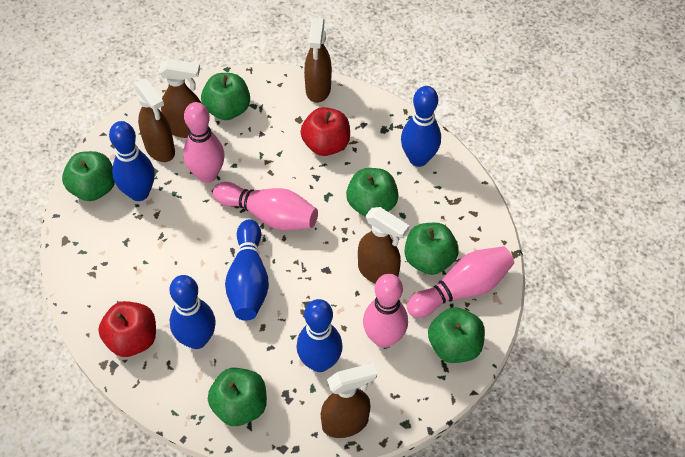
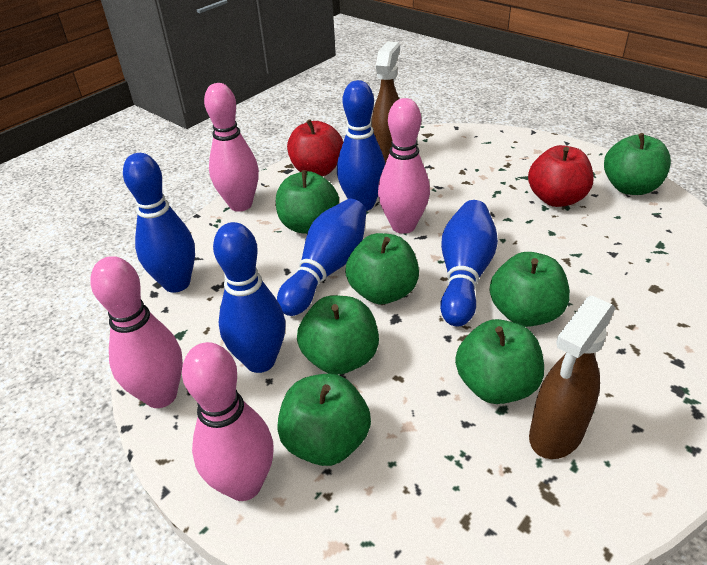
brown spray bottle: [134,78,175,162] [159,59,202,138] [304,18,332,103] [321,363,377,438] [358,207,409,284] = 5 -> [371,42,400,164] [529,295,616,459] = 2
green apple: [62,151,115,201] [201,73,250,120] [208,368,267,426] [346,168,399,217] [404,223,459,275] [428,307,485,363] = 6 -> [276,170,339,234] [277,373,371,466] [297,295,379,375] [345,233,419,304] [455,319,544,404] [490,252,570,327] [604,133,671,195] = 7

